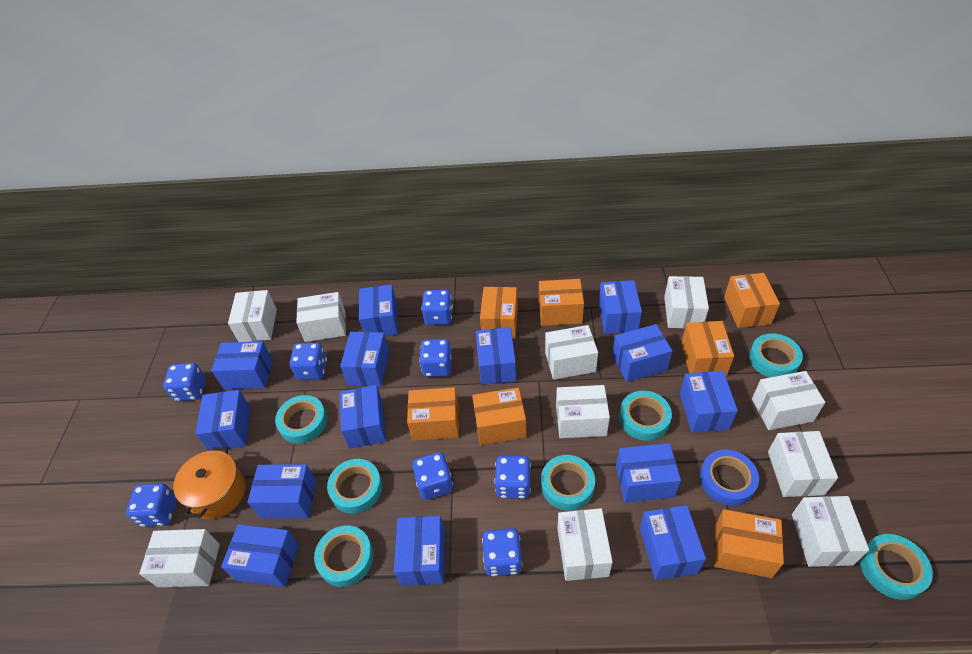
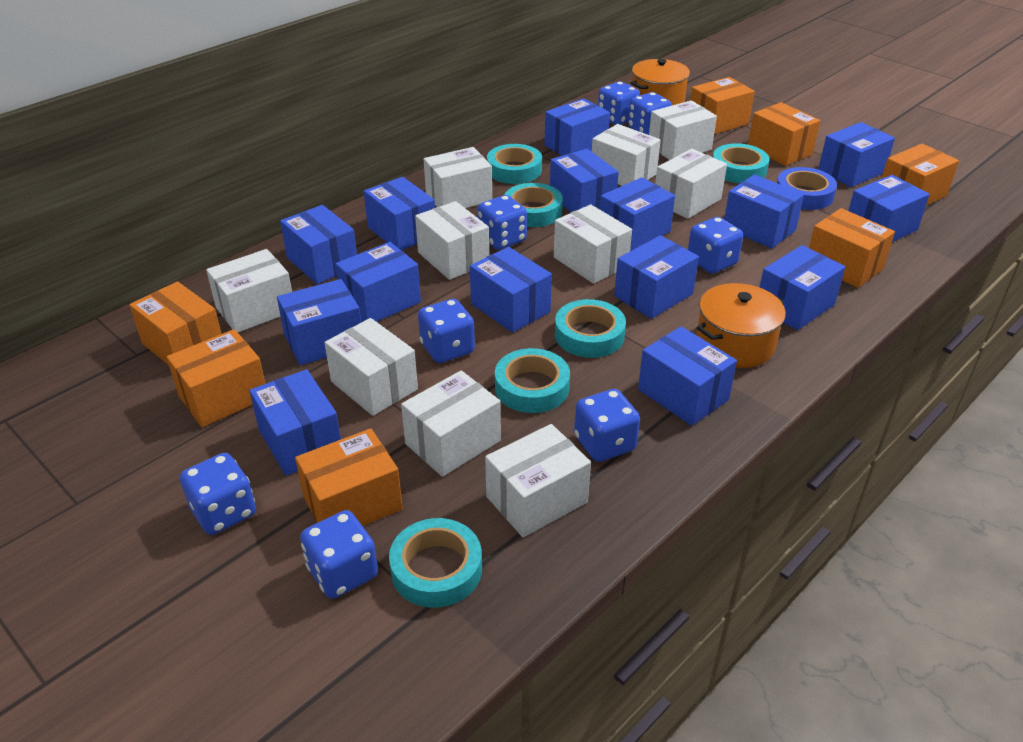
blue box: [195,390,251,451] [211,341,273,389] [221,524,299,587] [248,464,316,518] [339,385,386,449] [340,332,389,386] [359,285,398,336] [394,516,445,586] [476,327,517,385] [599,280,642,334] [612,324,672,382] [616,443,681,503] [640,505,706,580] [680,371,738,433] = 14 -> [249,369,341,476] [277,279,361,365] [280,205,357,284] [335,242,421,322] [364,177,435,250] [470,247,552,333] [544,98,610,156] [550,149,619,212] [600,177,675,251] [614,235,699,319] [638,326,737,426] [724,174,804,249] [760,245,845,330] [818,122,895,187] [848,175,930,242] = 15
orange pot: [173,447,246,519] = 1 -> [630,59,690,105] [696,283,786,368] = 2
turquoise tape: [275,395,327,444] [314,525,374,587] [327,459,382,514] [541,455,595,511] [619,391,672,441] [749,333,803,378] [860,534,933,600] = 7 -> [389,518,482,608] [487,144,542,184] [495,348,570,413] [504,183,563,227] [555,299,626,358] [713,143,770,183] = 6

